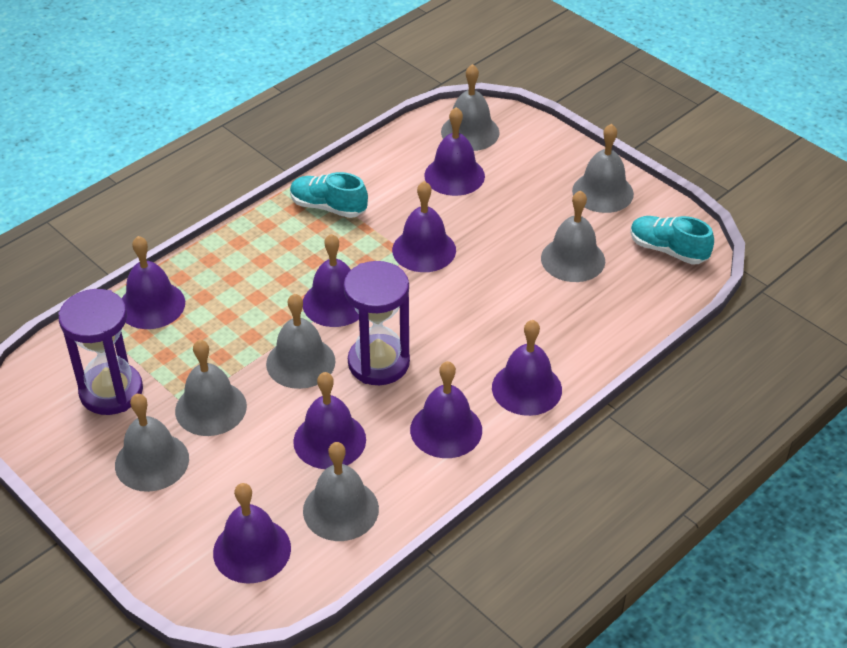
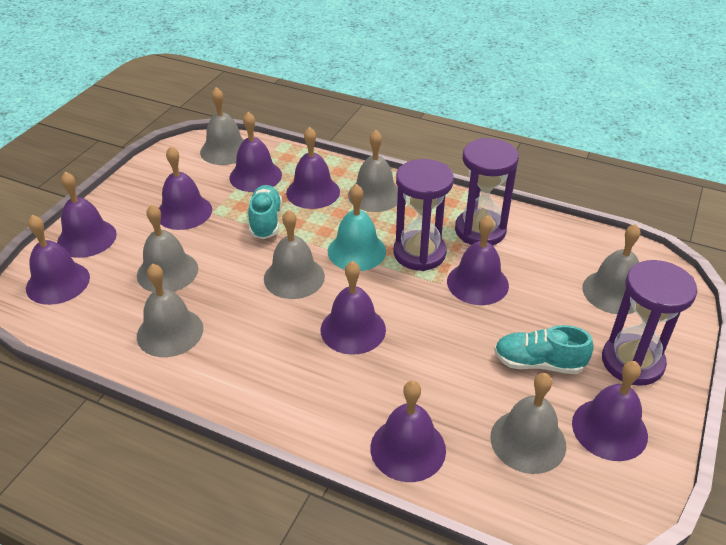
purple bell: [122,236,185,329] [213,483,291,584] [293,372,366,469] [303,234,359,327] [392,181,456,272] [410,361,482,458] [424,107,485,196] [492,320,562,416] = 8 -> [26,215,90,305] [57,171,117,258] [159,146,212,230] [229,112,282,192] [286,127,340,209] [321,261,386,355] [370,381,446,482] [447,215,509,305] [572,361,648,461] = 9
purple hourglass: [58,289,143,415] [344,261,410,385] = 2 -> [394,159,454,271] [455,138,519,245] [602,260,697,386] = 3
turquoise bell: none = 0 -> [328,184,386,271] = 1

